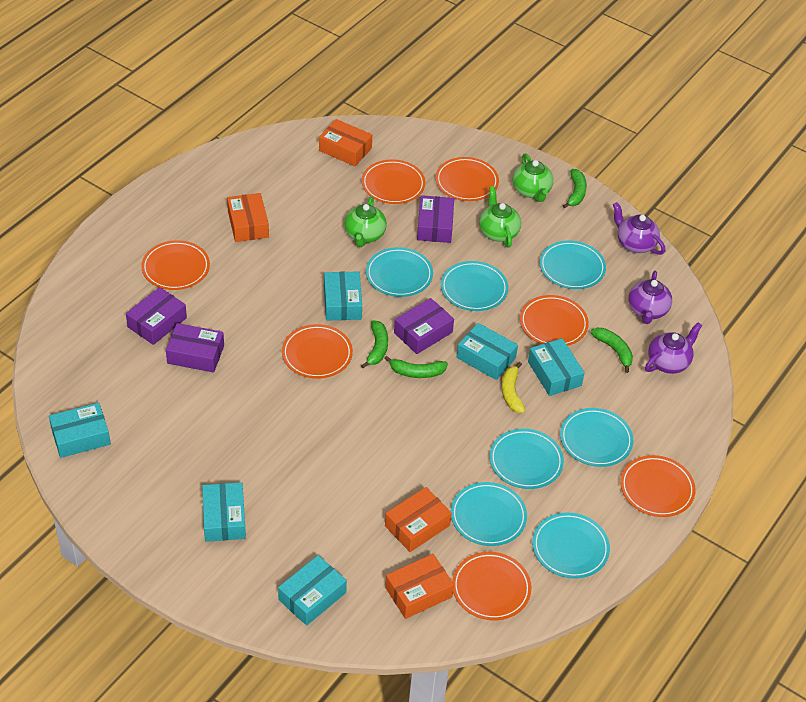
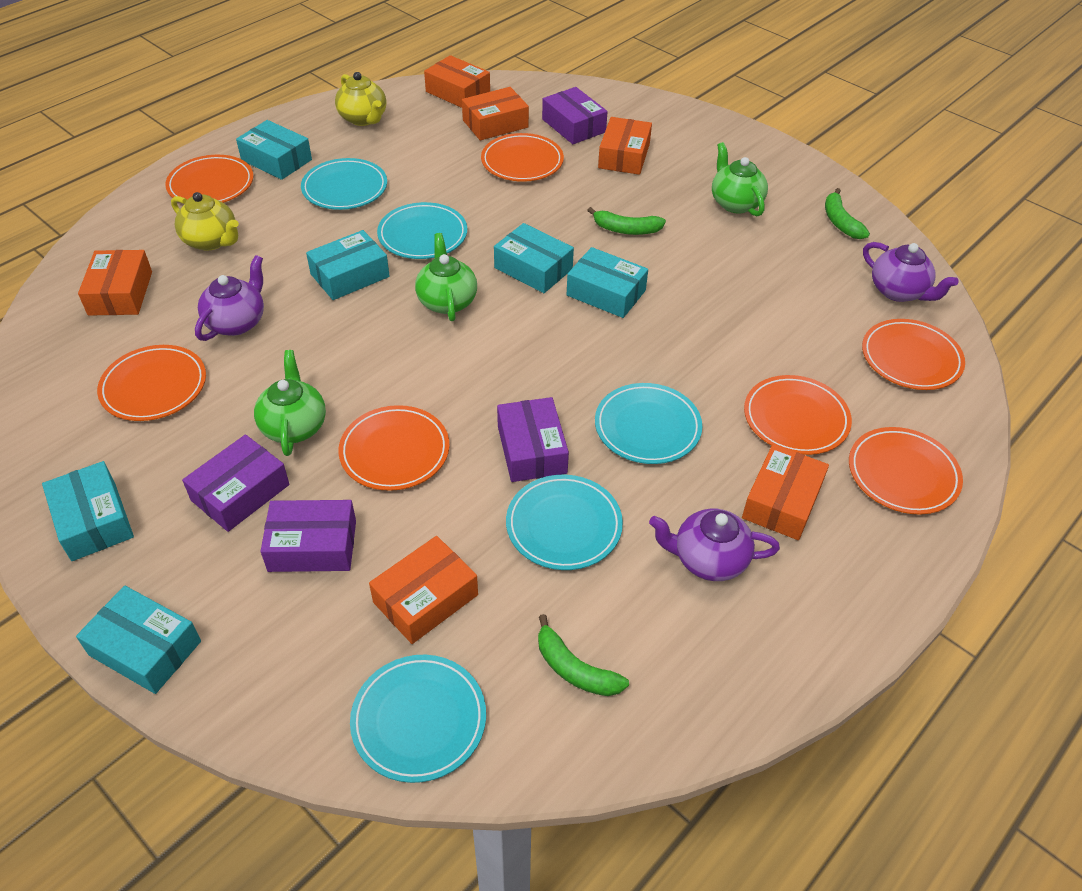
green banana: [361,320,388,368] [384,356,448,378] [563,169,587,209] [591,328,633,373] = 4 -> [538,614,629,696] [587,207,666,235] [825,188,870,239] = 3
orange box: [227,193,269,242] [319,119,372,166] [385,487,452,552] [385,554,454,619] = 4 -> [78,250,152,316] [369,536,478,644] [424,55,490,108] [462,87,529,141] [598,117,652,175] [742,444,829,540] = 6
turquoise plate: [366,247,433,297] [441,261,508,311] [451,482,527,546] [489,429,564,489] [532,512,610,579] [539,241,606,289] [560,408,633,467] = 7 -> [301,158,387,210] [350,655,486,783] [377,202,467,259] [506,475,623,570] [595,383,702,464] = 5
yellow banana: [502,362,526,413] = 1 -> none = 0
yellow teapot: none = 0 -> [171,192,239,251] [335,72,387,126] = 2

